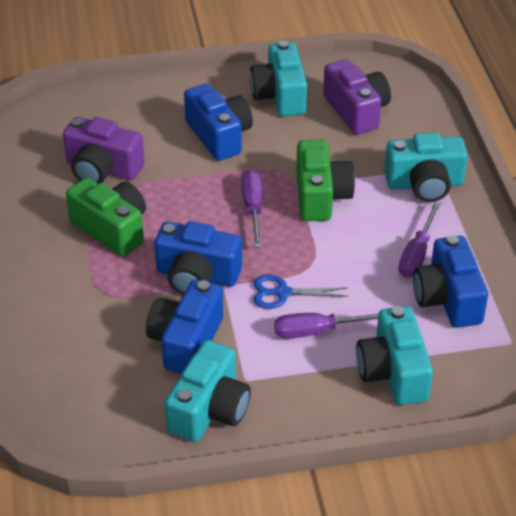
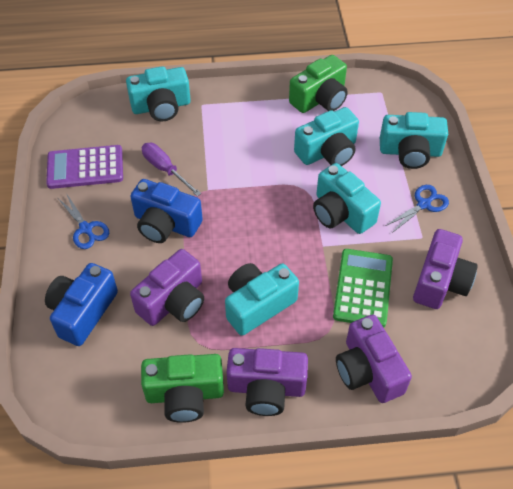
blue camera: [146,279,223,374] [155,221,242,295] [184,84,253,161] [413,235,488,328] = 4 -> [45,263,118,346] [130,179,203,243] = 2
blue scissors: [253,275,349,309] = 1 -> [58,193,109,249] [385,185,449,233] = 2
green calculator: none = 0 -> [333,249,393,328] = 1
purple calculator: none = 0 -> [46,145,123,189] = 1
purple camera: [63,117,145,184] [323,59,391,135] = 2 -> [130,249,204,326] [227,348,308,416] [336,315,412,403] [413,229,478,309] = 4
purple screwdriver: [241,170,262,248] [274,313,378,339] [399,201,441,278] = 3 -> [142,143,201,197] = 1
turquoise camera: [165,340,251,442] [250,41,307,116] [356,306,433,405] [384,133,468,202] = 4 -> [126,66,191,121] [225,263,299,336] [294,107,359,166] [313,163,381,234] [380,112,448,169] = 5

